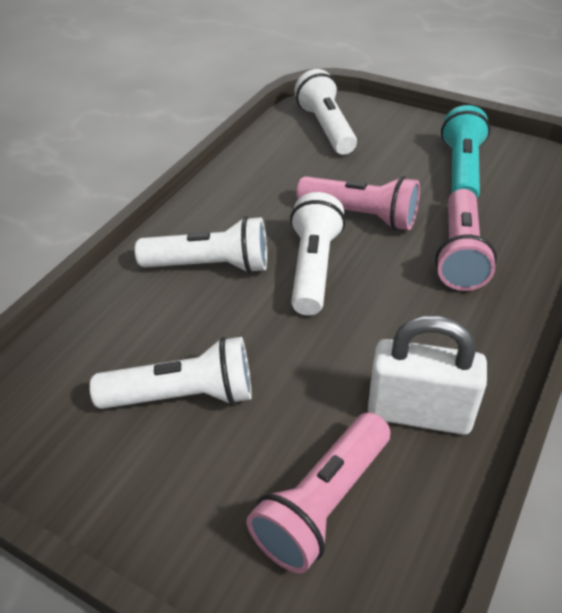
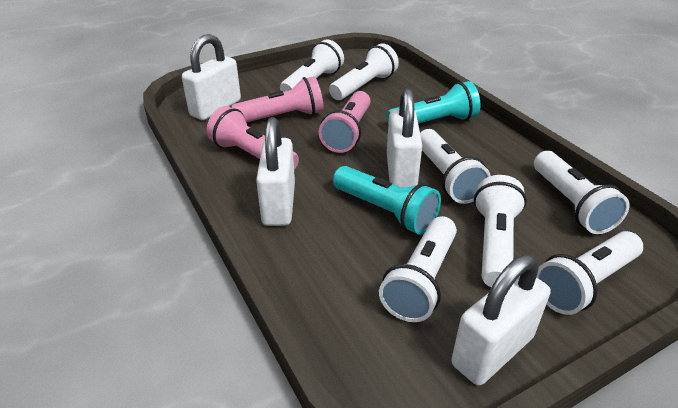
turquoise flashlight: [441,105,490,198] = 1 -> [333,166,441,235] [387,81,480,124] = 2
white flashlight: [90,337,252,409] [135,216,267,274] [290,192,345,315] [294,69,357,155] = 4 -> [280,39,344,92] [329,43,399,100] [379,216,457,322] [420,129,491,204] [474,175,527,287] [534,151,630,234] [536,231,643,315] = 7
white padlock: [368,315,487,435] = 1 -> [182,34,241,120] [256,117,295,226] [387,88,422,188] [451,254,551,386] = 4

